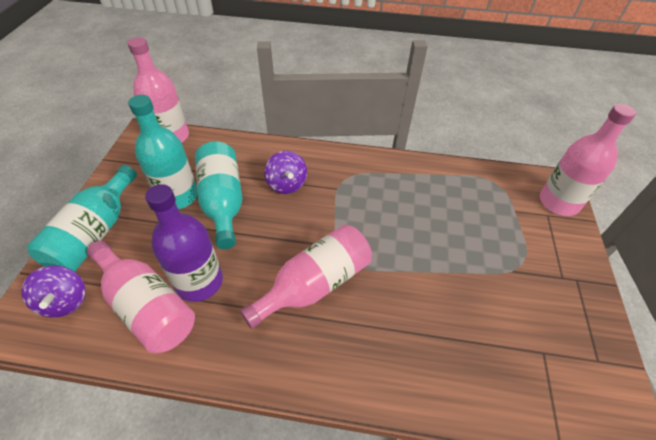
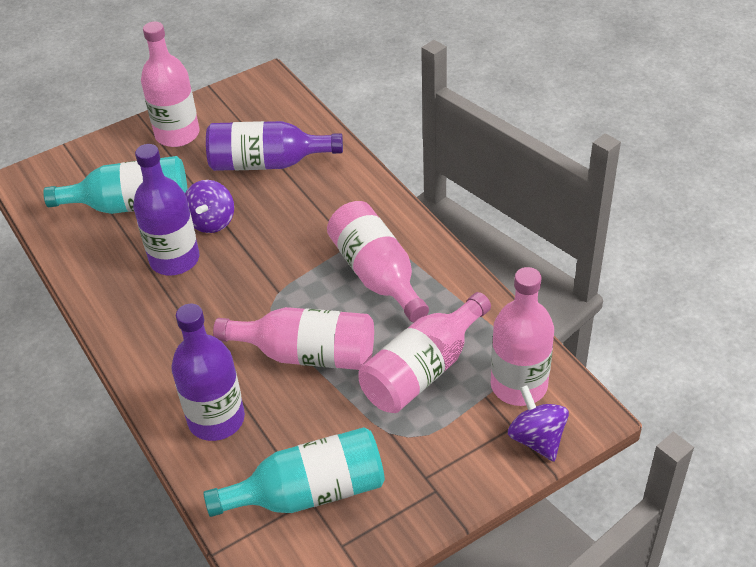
pink bottle: [87,241,195,353] [127,37,189,143] [240,224,372,329] [540,104,636,216] = 4 -> [141,21,200,147] [213,307,374,370] [327,201,429,322] [358,292,491,413] [491,267,554,406] = 5
purple bottle: [145,184,223,302] = 1 -> [133,144,199,275] [171,304,245,441] [206,121,343,171] = 3
turquoise bottle: [27,165,137,272] [128,95,198,209] [195,142,243,249] = 3 -> [43,156,187,214] [203,427,385,517] = 2

